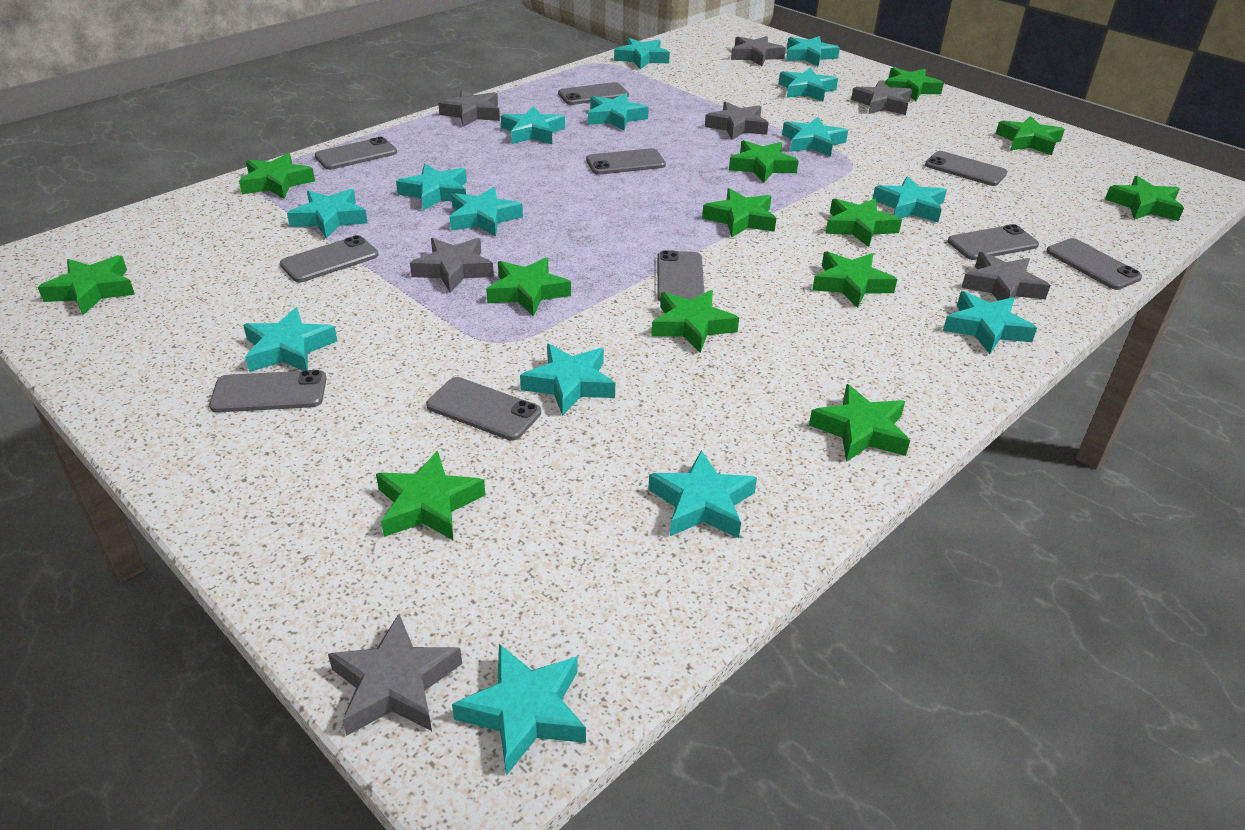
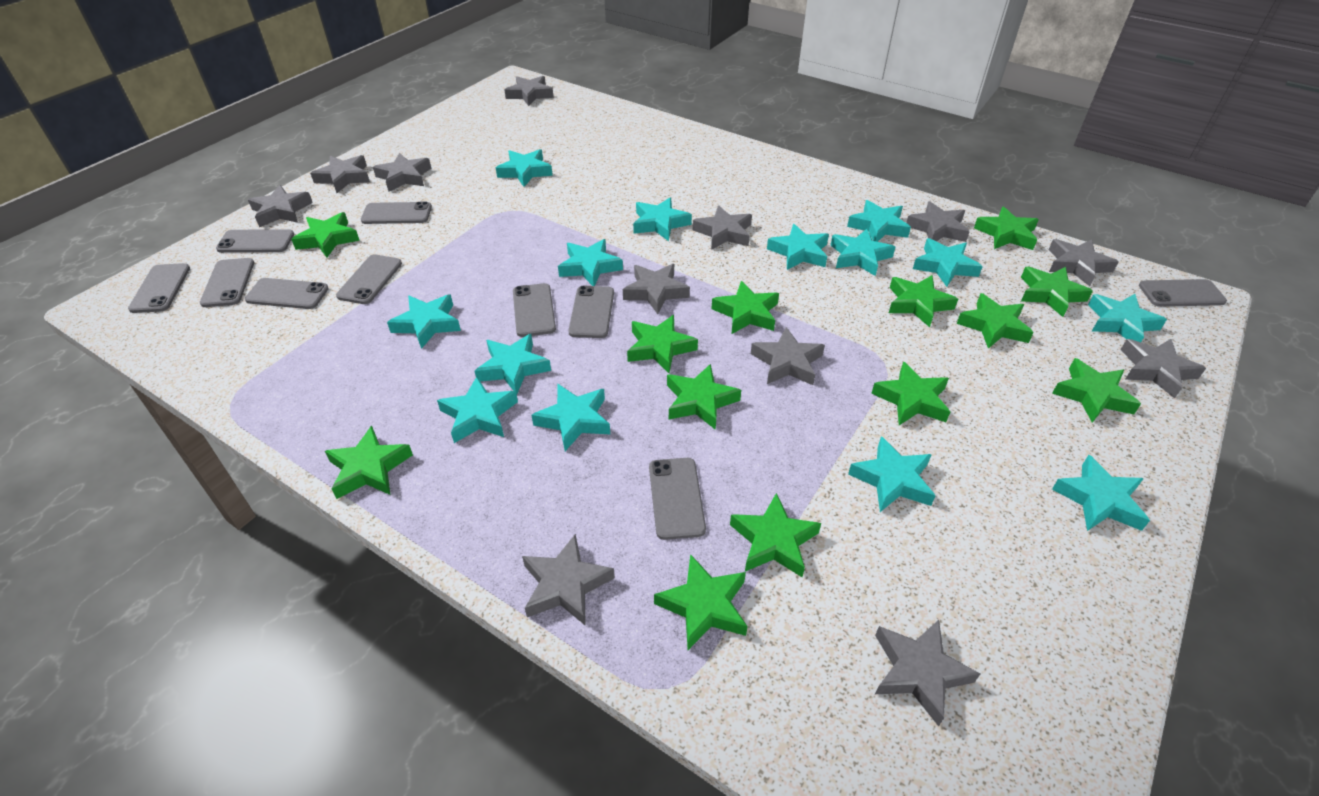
grey star: [328,614,462,736] [410,238,494,293] [438,89,500,127] [705,101,769,140] [731,36,785,66] [851,80,912,115] [961,252,1051,301] = 7 -> [248,185,313,227] [310,155,370,193] [373,153,432,192] [504,76,554,106] [522,534,615,626] [623,264,690,314] [693,205,752,250] [751,327,825,385] [875,620,980,726] [906,201,970,242] [1049,239,1119,286] [1120,339,1206,399] = 12
turquoise star: [243,307,337,372] [287,189,368,239] [396,164,467,210] [449,187,523,237] [452,644,586,776] [501,106,565,144] [520,344,615,416] [588,93,649,131] [614,38,670,69] [648,450,757,538] [779,67,838,101] [782,117,848,157] [786,36,840,66] [873,176,947,222] [943,291,1037,354] = 15 -> [387,294,461,349] [437,377,518,443] [474,334,551,394] [496,149,553,187] [531,384,610,451] [558,239,623,286] [633,197,692,241] [767,224,829,270] [831,229,895,276] [847,200,911,242] [848,436,936,512] [913,238,983,287] [1052,455,1150,531] [1088,294,1167,342] = 14

